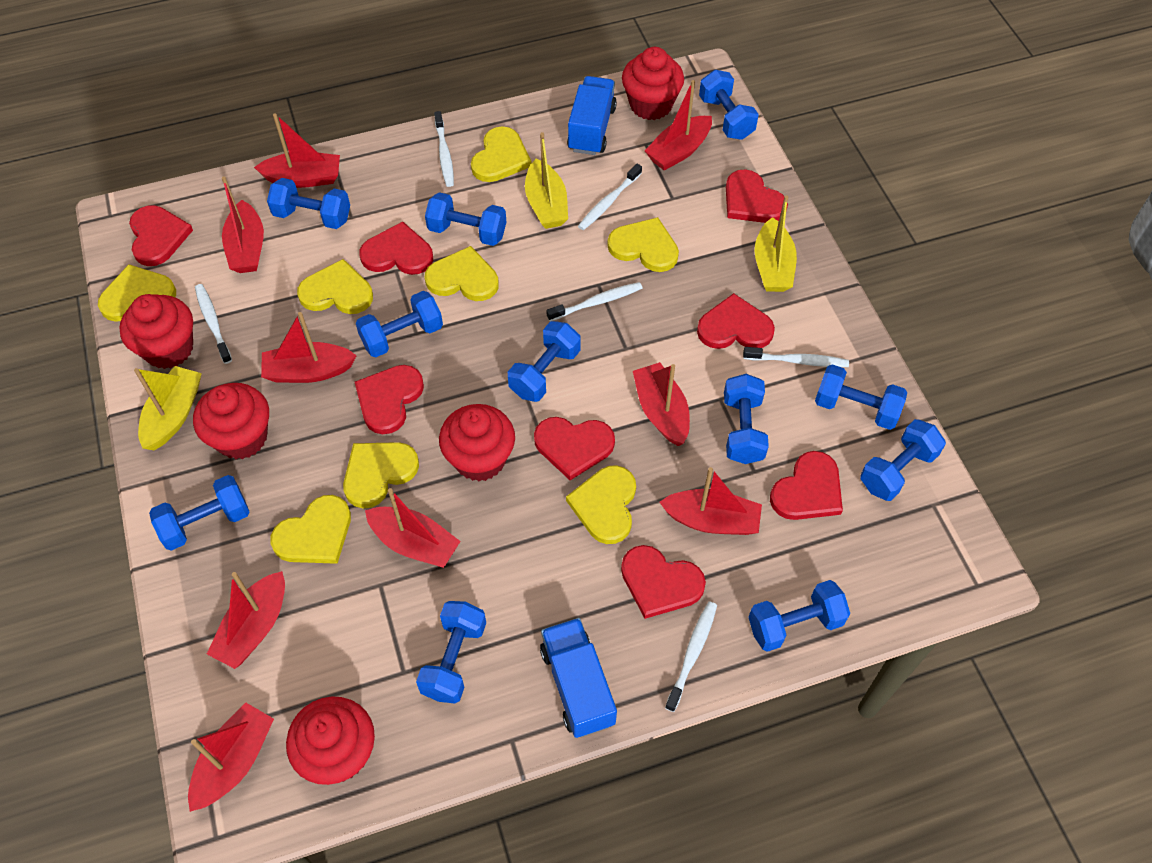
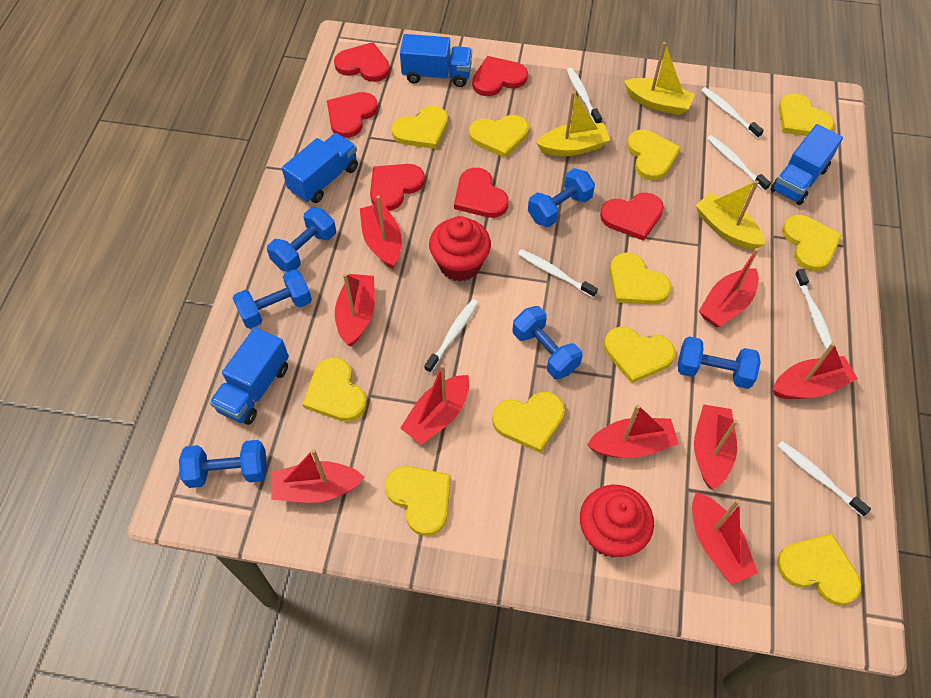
blue dumbbell: [149,475,249,551] [267,178,350,229] [356,291,443,357] [416,601,486,703] [425,192,506,246] [508,321,581,402] [699,70,759,140] [724,374,769,464] [748,580,850,652] [815,364,907,430] [860,419,946,501] = 11 -> [179,440,267,488] [233,269,312,329] [267,207,336,272] [513,306,582,379] [528,168,595,227] [678,336,761,389] = 6
blue truck: [540,618,617,738] [567,76,617,155] = 2 -> [210,327,289,425] [282,133,358,203] [400,34,472,87] [771,124,843,205] = 4
red cupcake: [119,294,193,369] [193,383,269,459] [286,696,375,785] [439,404,515,481] [622,47,684,120] = 5 -> [429,216,491,282] [580,485,654,557] = 2
red heart: [129,205,193,266] [355,365,424,434] [359,222,433,275] [534,417,615,480] [621,545,706,619] [697,293,775,349] [726,169,788,223] [770,451,843,520] = 8 -> [327,92,378,138] [334,42,390,82] [370,164,425,211] [454,168,509,218] [472,56,528,96] [600,193,664,241] = 6
white toothbrush: [195,284,232,364] [434,111,454,187] [546,282,642,321] [578,164,642,230] [665,601,717,712] [743,347,849,367] = 6 -> [424,299,478,373] [518,249,598,298] [567,68,602,123] [701,87,764,138] [707,135,771,191] [777,441,871,517] [795,269,832,350] = 7
yellow heart: [98,264,176,322] [270,495,351,564] [297,259,373,314] [343,442,419,508] [425,246,499,301] [471,126,531,182] [566,465,636,544] [607,217,679,272] = 8 -> [303,357,367,422] [385,466,451,536] [391,106,448,149] [469,115,529,158] [492,392,565,453] [604,327,675,384] [610,253,671,305] [627,130,681,180] [777,534,861,605] [778,93,834,136] [782,215,842,271] = 11

